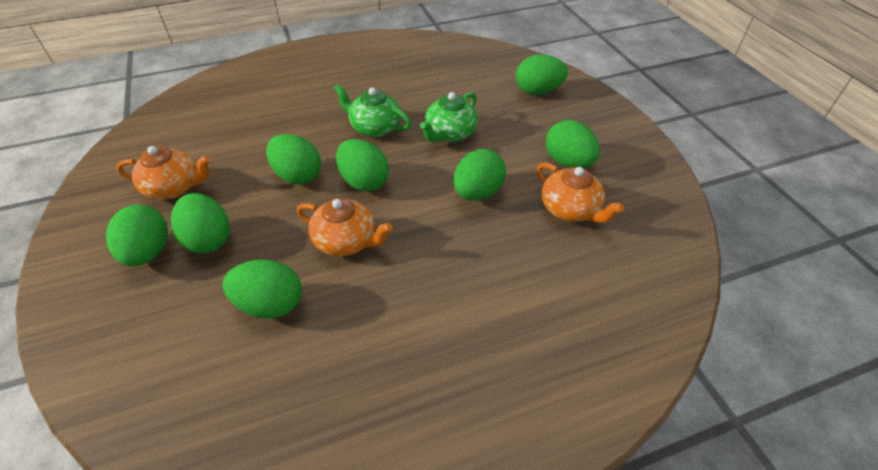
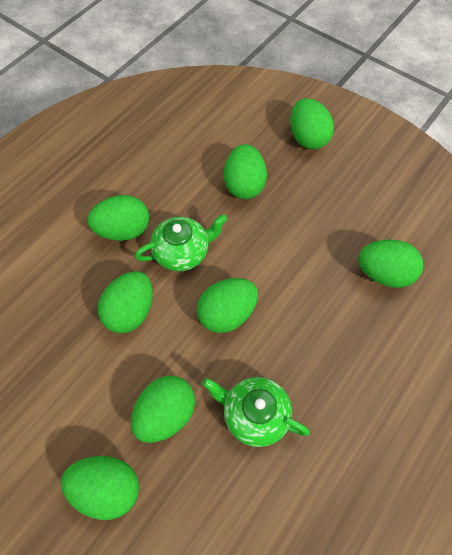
orange teapot: [116,146,211,199] [297,198,393,256] [537,163,624,223] = 3 -> none = 0

